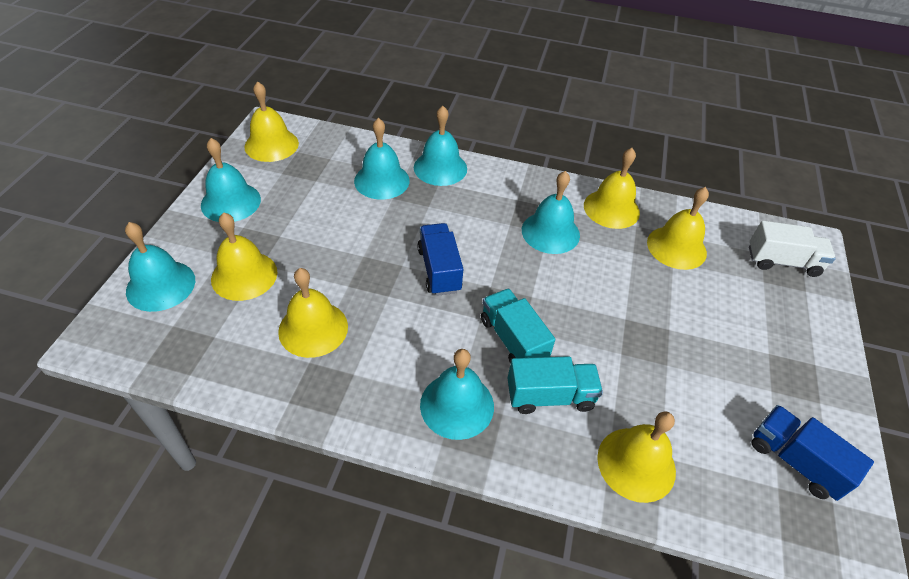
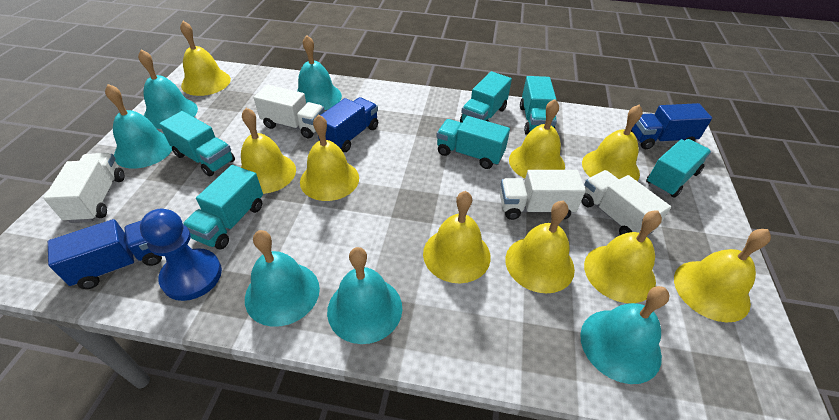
blue pawn: none = 0 -> [140,209,222,301] = 1
blue truck: [417,223,463,296] [752,405,874,501] = 2 -> [48,219,162,289] [318,97,378,152] [631,103,712,149] = 3
turquoise truck: [481,289,555,364] [508,356,603,414] = 2 -> [159,111,235,176] [183,165,263,250] [436,116,510,169] [460,71,512,123] [520,76,557,135] [646,139,711,198] = 6
white truck: [749,221,836,277] = 1 -> [44,153,125,223] [254,85,325,138] [500,170,586,220] [581,170,671,236] = 4
yellow bell: [211,212,277,301] [245,81,299,162] [278,268,348,358] [584,148,640,229] [597,411,676,503] [647,187,709,270] = 6 -> [180,21,231,96] [240,108,296,194] [300,114,359,201] [423,191,491,283] [505,201,575,293] [509,99,565,178] [582,104,643,181] [584,210,662,303] [674,229,771,322] = 9

